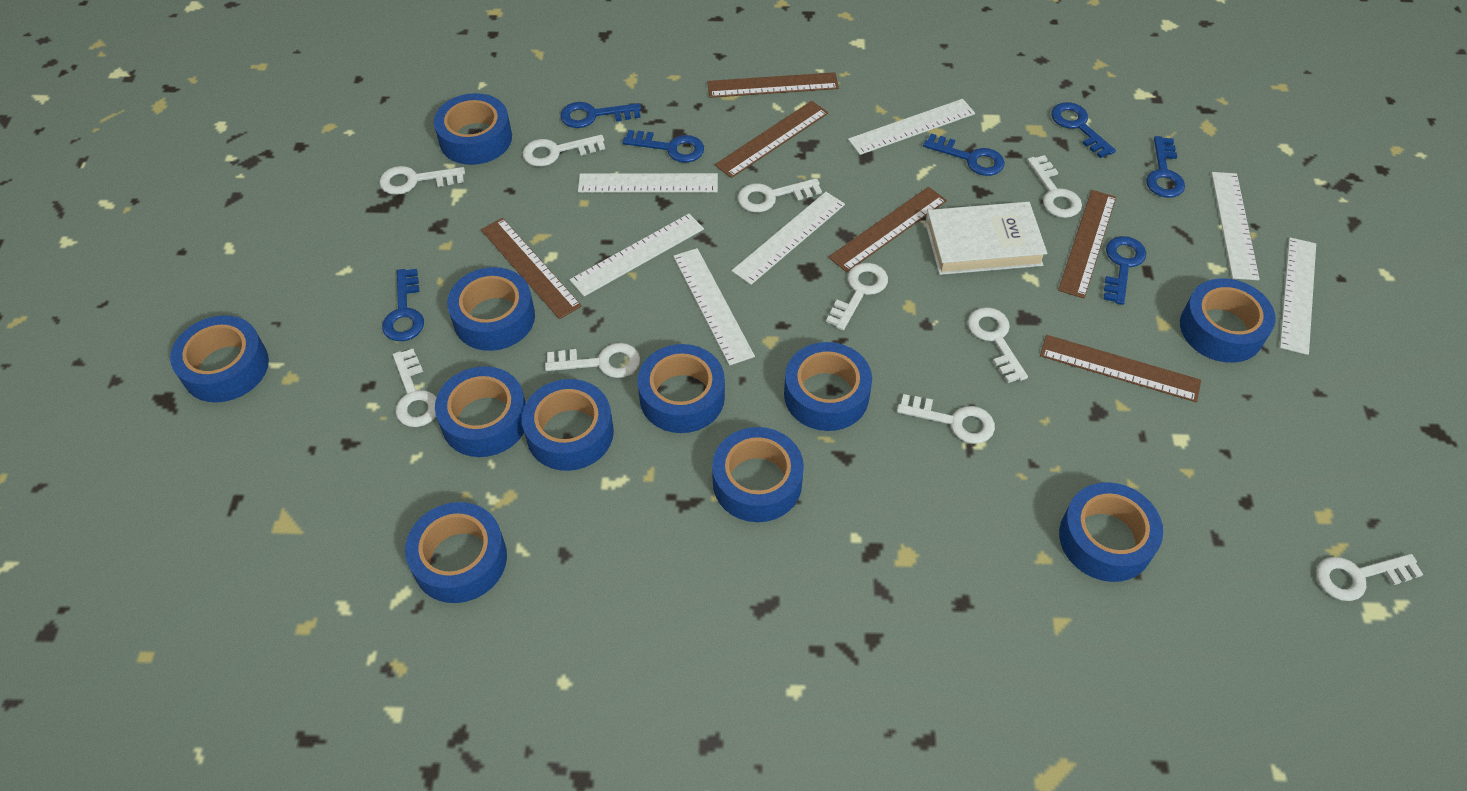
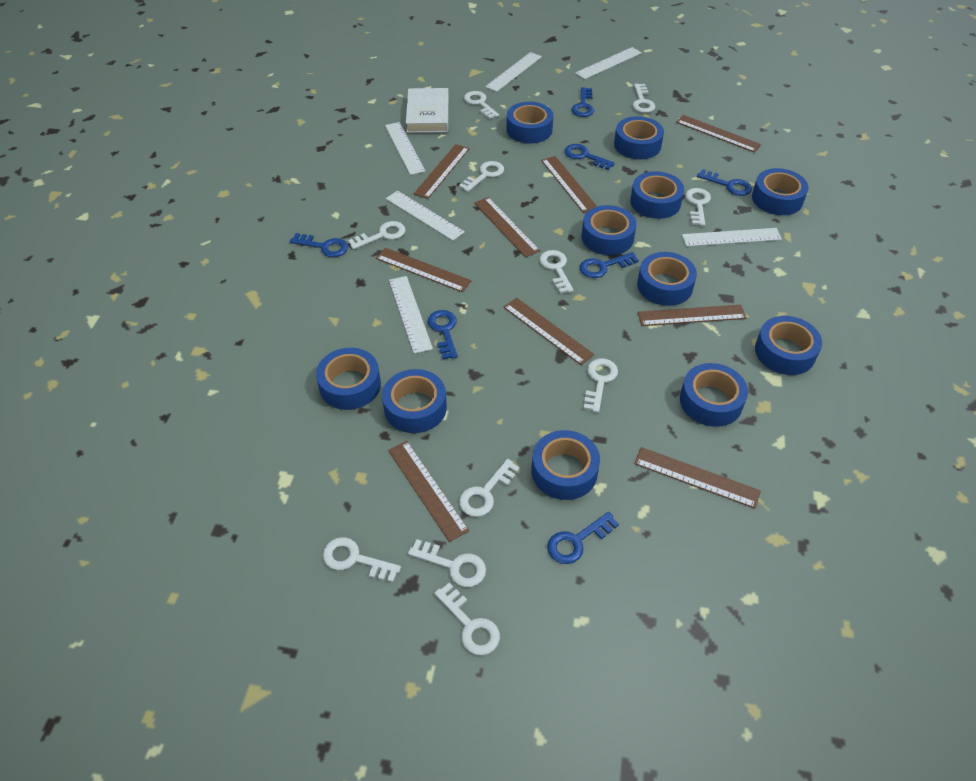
brown ruler: [481,218,582,319] [707,72,839,98] [715,101,828,178] [828,187,947,272] [1040,335,1201,402] [1058,190,1116,299] = 6 -> [376,248,471,292] [388,441,469,542] [414,144,470,199] [474,197,540,257] [503,298,594,365] [541,156,597,213] [634,447,761,509] [638,305,746,326] [676,115,761,153] = 9
white key: [380,166,465,195] [393,349,437,427] [523,135,605,167] [545,343,640,378] [738,178,822,212] [826,263,888,330] [897,394,995,444] [968,307,1028,383] [1027,155,1082,218] [1317,554,1423,601] = 10 -> [323,537,401,582] [348,221,405,250] [408,539,486,587] [434,583,500,655] [459,161,504,192] [459,459,520,517] [464,91,499,119] [540,250,574,294] [584,358,618,413] [633,84,655,113] [685,188,711,226] = 11
white ruler: [570,214,704,297] [578,173,718,193] [673,248,755,366] [732,192,845,285] [848,99,975,155] [1211,172,1260,280] [1280,237,1316,355] = 7 -> [385,122,426,175] [386,191,465,241] [389,276,433,354] [485,52,542,92] [575,47,642,79] [682,228,782,247] = 6

